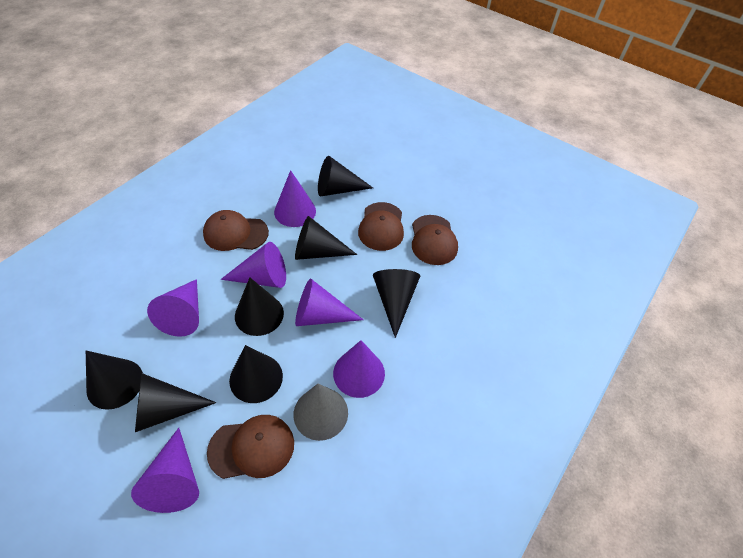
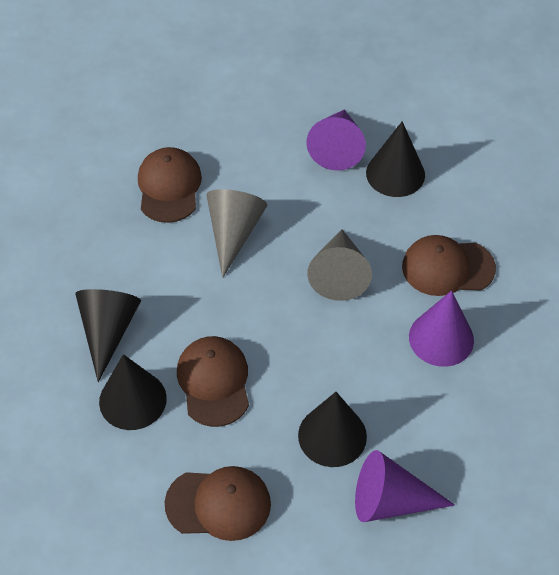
black cone: [86,351,143,410] [135,373,217,432] [229,345,283,403] [235,277,284,336] [295,216,357,260] [318,156,373,197] [373,269,420,338] = 7 -> [75,289,141,382] [99,354,167,430] [298,392,367,467] [366,121,425,197] = 4
grey cone: [293,384,348,441] = 1 -> [206,189,267,278] [307,229,372,301] = 2
purple cone: [131,428,199,513] [147,279,199,337] [221,242,286,288] [274,170,316,227] [295,278,364,326] [333,340,385,398] = 6 -> [306,110,366,171] [355,450,455,522] [409,290,474,367] = 3

